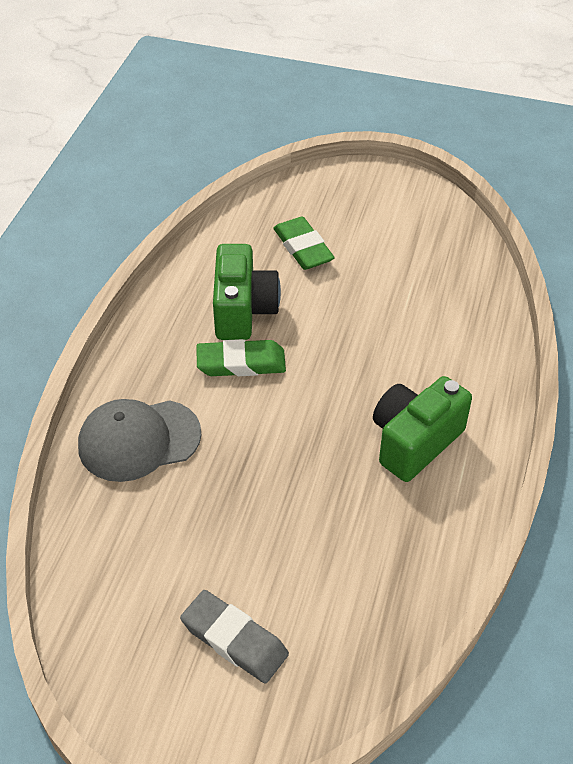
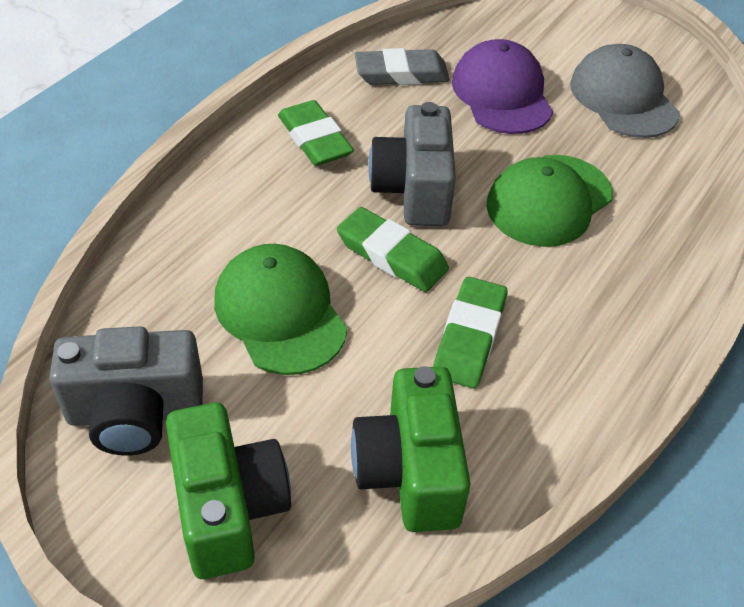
green cap: none = 0 -> [214,244,347,375] [486,155,613,247] = 2
green eraser: [196,339,286,376] [273,216,335,270] = 2 -> [278,100,354,166] [337,207,449,292] [433,277,507,388] = 3
grey camera: none = 0 -> [49,326,203,456] [368,102,456,226] = 2
purple cap: none = 0 -> [452,39,553,134] = 1

